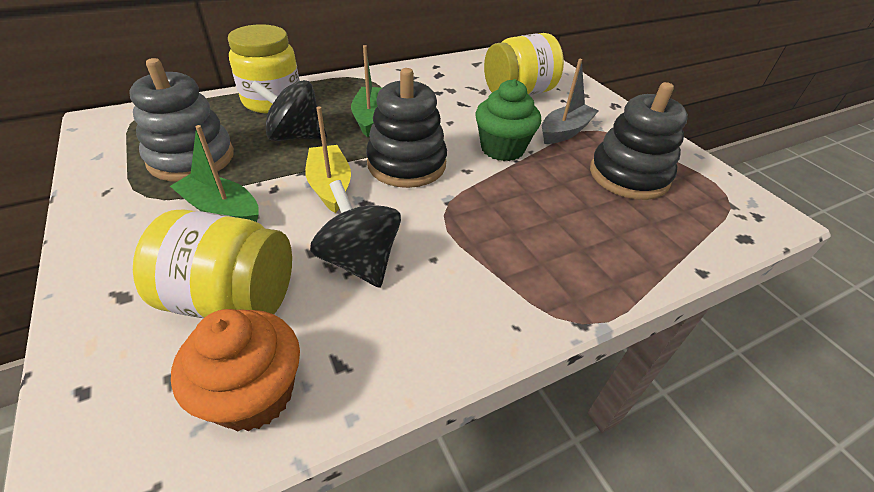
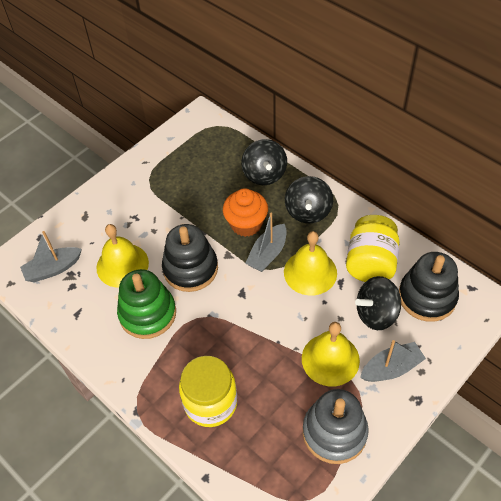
black spinning top: [250,80,327,141] [310,180,401,288] = 2 -> [241,139,287,185] [285,176,333,223] [355,276,401,330] = 3
green boat: [170,125,259,222] [351,45,382,137] = 2 -> none = 0
green cupcake: [475,79,541,161] = 1 -> none = 0
green stacking toy: none = 0 -> [117,269,176,339] = 1
grey boat: [542,59,599,144] = 1 -> [20,231,82,282] [245,213,287,272] [360,340,426,382] = 3
yellow bell: none = 0 -> [96,224,149,288] [284,231,337,296] [302,322,360,386] = 3
yellow boat: [305,107,351,213] = 1 -> none = 0
yellow jar: [133,210,292,318] [228,24,300,113] [484,33,564,95] = 3 -> [179,356,238,427] [346,215,399,282] = 2

